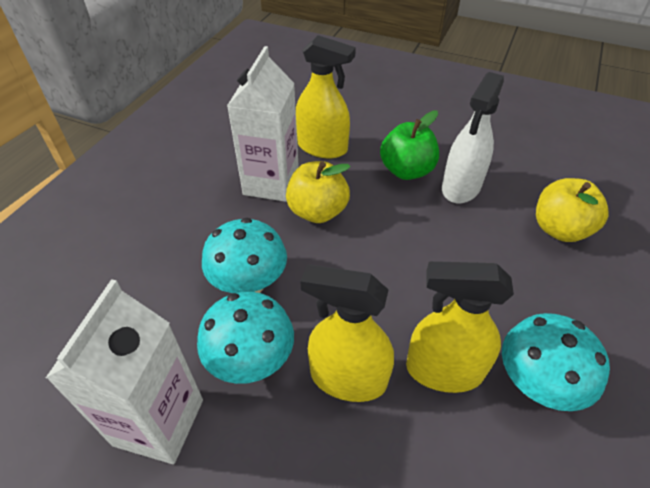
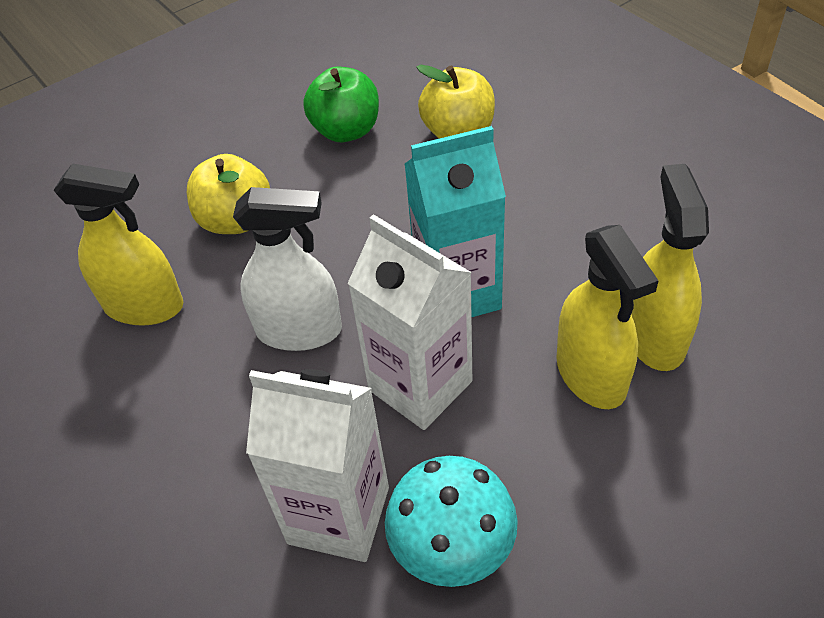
turquoise carton: none = 0 -> [404,126,506,317] = 1
turquoise mushroom: [197,292,294,384] [202,218,287,293] [502,313,610,411] = 3 -> [385,456,518,587] = 1

